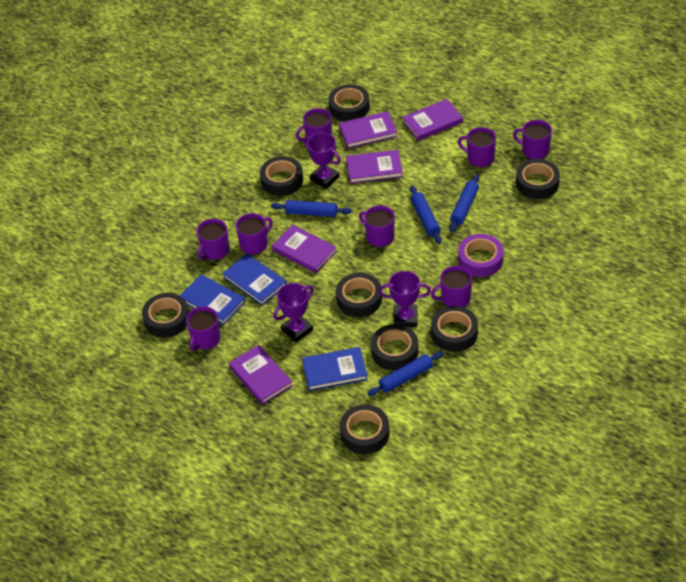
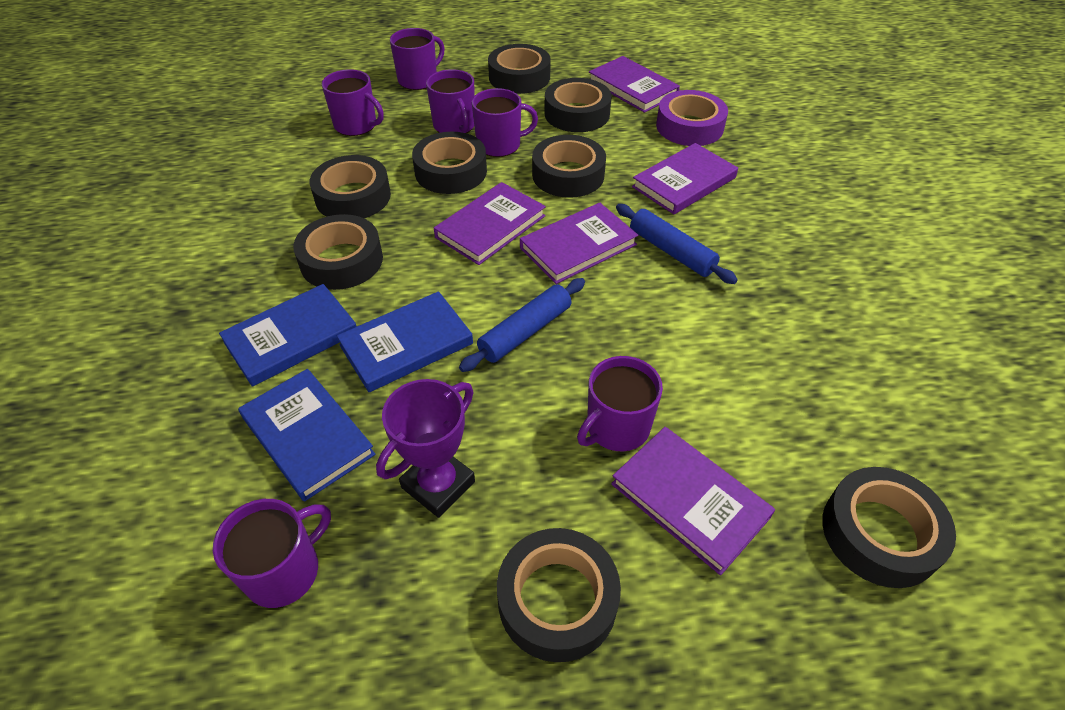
blue rolling pin: [271,200,352,217] [368,351,444,396] [410,186,442,244] [450,174,479,232] = 4 -> [459,278,585,372] [616,204,738,284] = 2
purple mug: [186,306,221,351] [197,219,229,260] [236,213,273,255] [296,108,332,142] [359,206,395,247] [431,266,472,307] [458,127,496,167] [513,120,552,159] = 8 -> [213,499,331,608] [322,69,384,136] [390,28,445,90] [426,69,475,133] [472,88,538,157] [577,356,663,452] = 6
purple trophy: [273,283,314,343] [304,132,341,189] [378,271,431,327] = 3 -> [376,379,475,518] = 1

